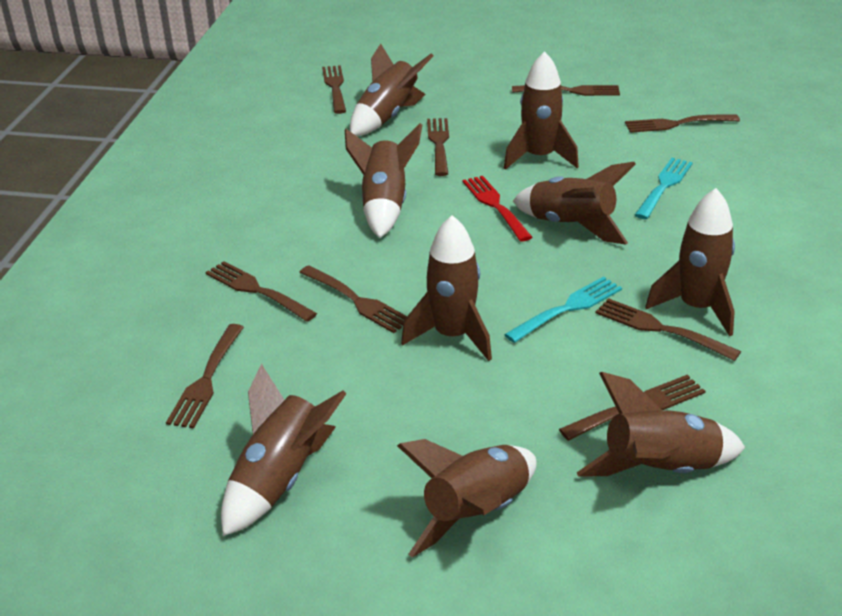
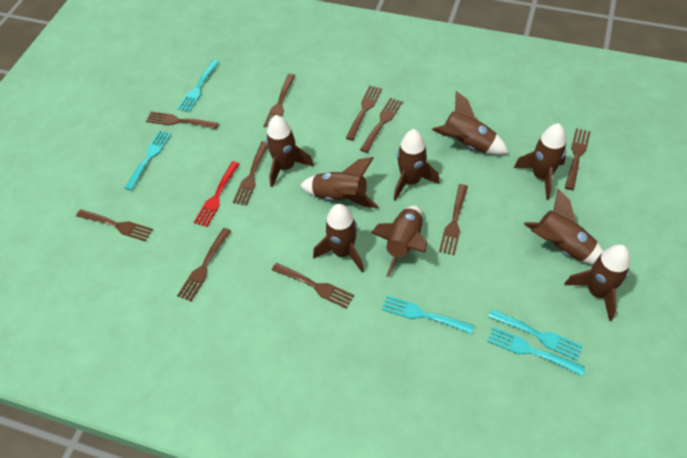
brown fork: [166,324,244,428] [206,261,317,321] [299,265,407,333] [322,65,346,114] [427,118,449,176] [512,85,620,96] [559,375,706,441] [596,298,741,361] [625,114,740,133] = 9 -> [76,209,153,241] [146,111,219,129] [177,228,231,302] [233,141,268,206] [263,74,296,128] [272,263,354,309] [346,86,382,140] [360,98,403,153] [439,184,468,255] [565,128,591,190] = 10
turquoise fork: [504,276,622,343] [635,158,693,219] = 2 -> [125,131,171,191] [177,60,219,112] [382,295,474,334] [487,327,585,376] [488,309,583,361] = 5

